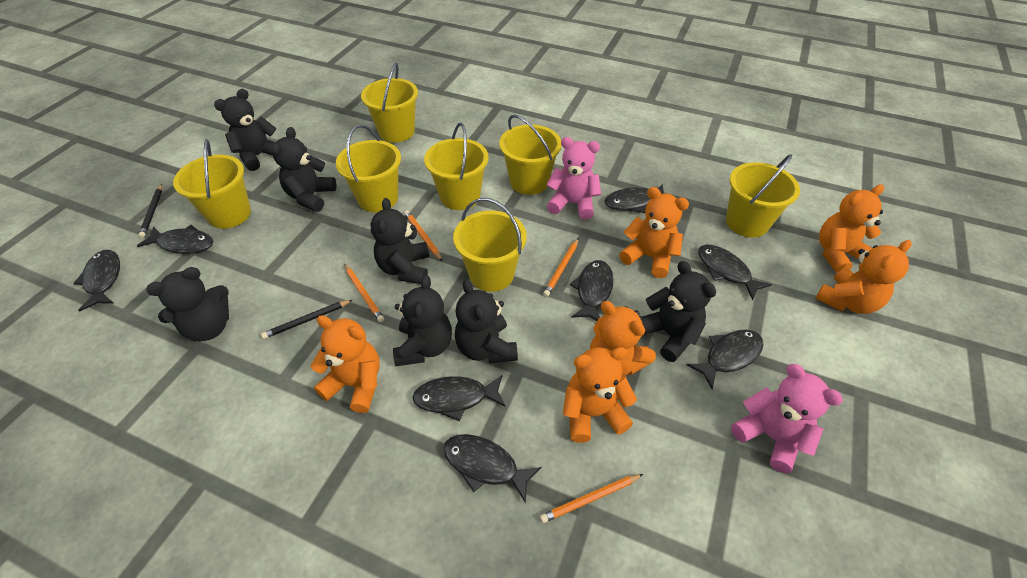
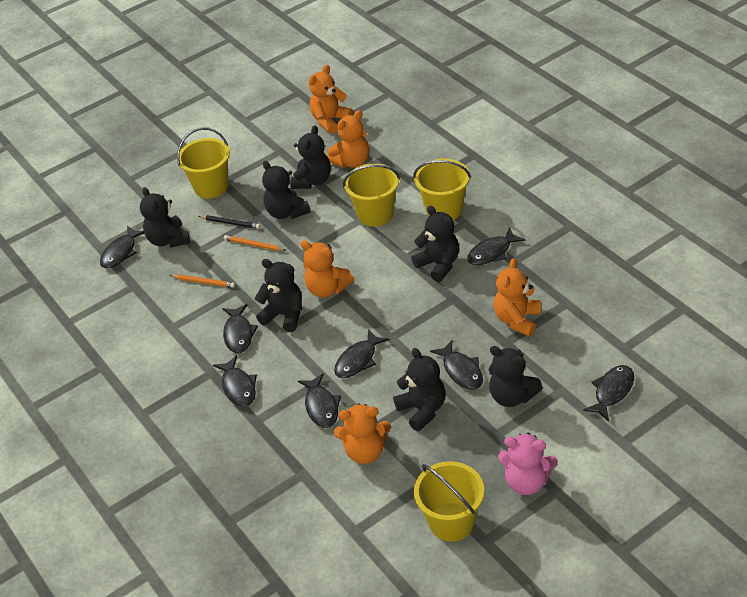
black pencil: [138,184,162,238] [261,300,352,339] = 2 -> [199,215,260,229] = 1
orange pencil: [344,264,384,322] [404,210,442,261] [540,474,643,523] [543,238,579,297] = 4 -> [170,274,235,288] [224,235,286,251] = 2
orange teddy bear: [311,315,380,413] [563,347,637,443] [590,301,656,376] [619,187,689,278] [816,240,912,314] [819,184,884,273] = 6 -> [301,240,354,298] [309,65,353,134] [327,110,369,168] [334,403,391,464] [494,258,541,337] = 5
pink teddy bear: [547,137,601,219] [731,364,843,473] = 2 -> [498,433,558,495] = 1
yellow bucket: [173,139,251,229] [336,124,401,212] [361,63,418,142] [424,123,488,210] [453,198,527,292] [499,115,562,195] [726,154,800,238] = 7 -> [177,127,230,199] [343,163,400,227] [413,159,471,220] [414,461,484,542] = 4

